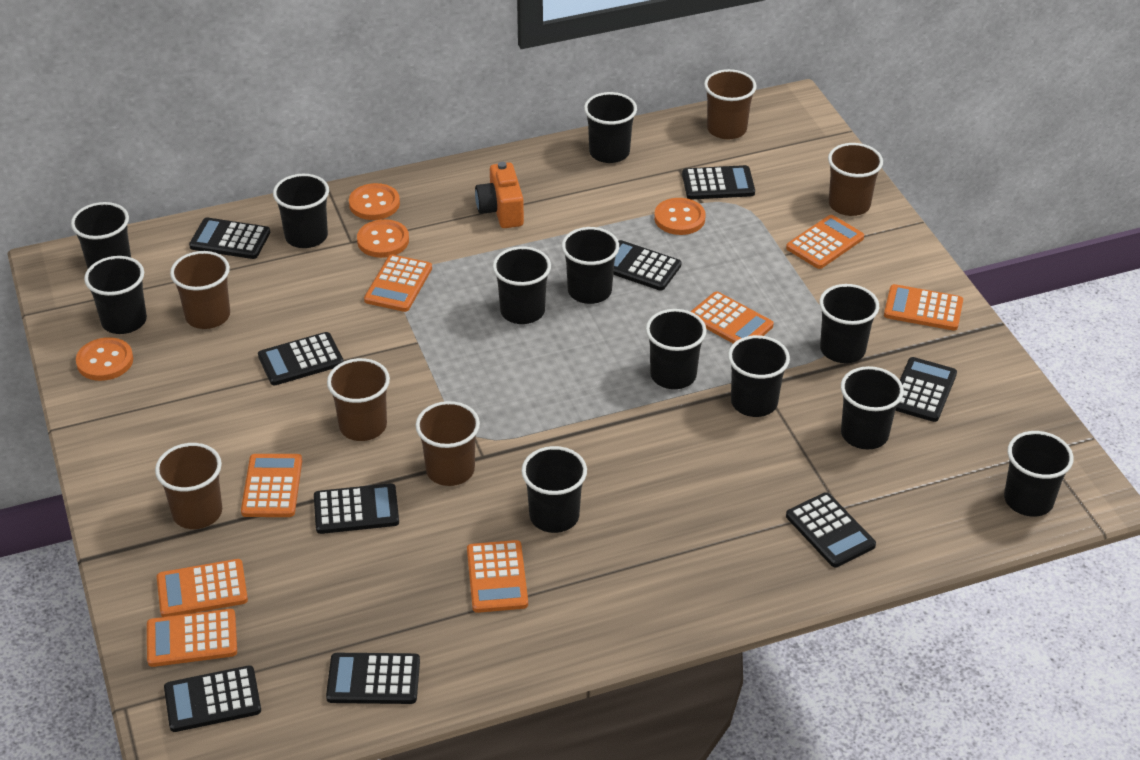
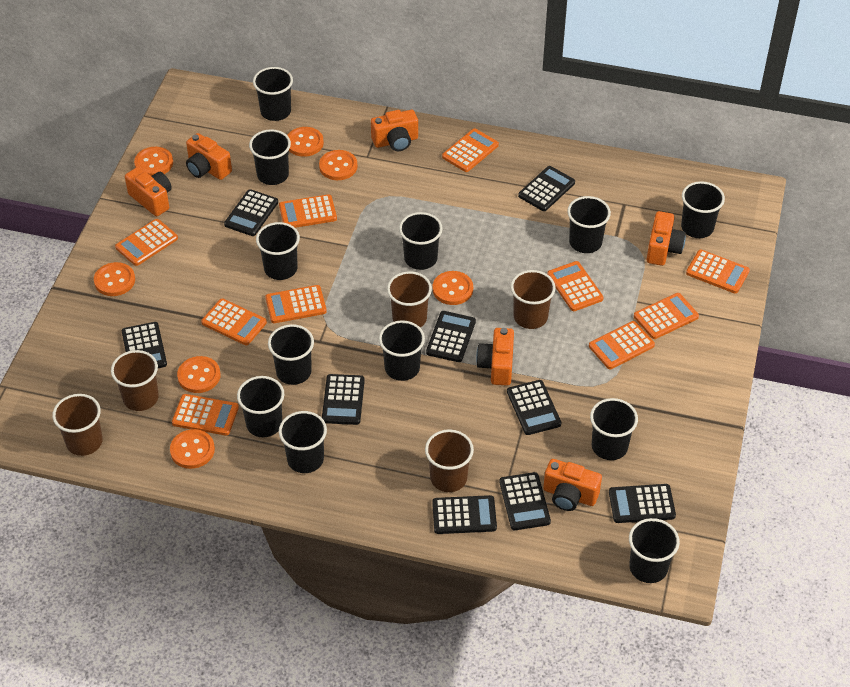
brown cup: [155,443,222,529] [170,251,230,329] [327,358,390,441] [416,401,480,486] [704,69,757,139] [828,143,883,216] = 6 -> [52,394,103,456] [111,350,159,411] [387,271,432,327] [425,429,474,492] [511,270,556,329] = 5
orange button: [76,337,133,381] [349,183,400,220] [357,219,409,258] [654,198,706,235] = 4 -> [94,262,135,296] [134,147,173,176] [170,429,215,469] [177,356,220,393] [287,127,324,157] [319,150,358,180] [433,271,473,305] = 7
orange calculator: [147,609,237,667] [157,559,248,617] [241,454,302,517] [364,255,432,312] [467,540,528,613] [690,291,774,344] [786,215,864,269] [884,284,963,331] = 8 -> [115,219,178,266] [172,394,239,436] [201,298,267,345] [265,285,327,323] [279,194,337,228] [442,128,499,172] [547,261,603,311] [589,321,655,369] [634,293,699,339] [686,250,750,294] = 10
orange camera: [475,162,524,228] = 1 -> [125,167,172,216] [186,133,232,180] [371,110,418,151] [476,328,514,386] [543,459,602,511] [646,211,686,266] = 6

